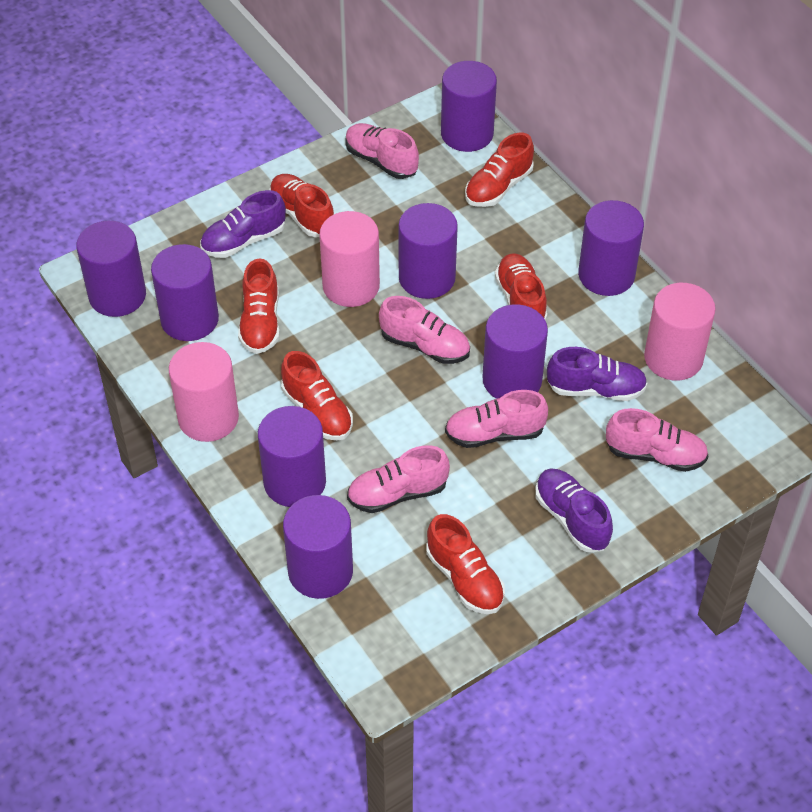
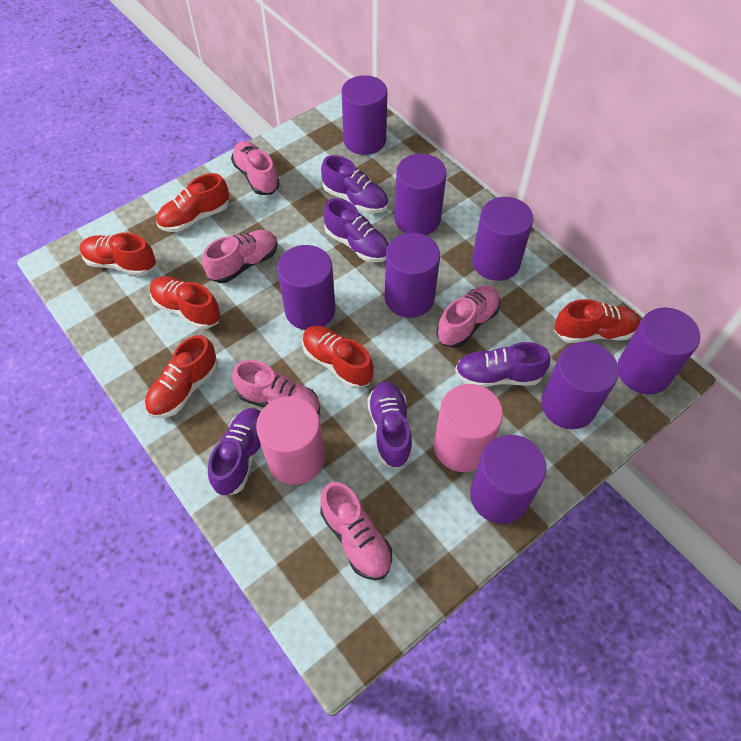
pink cylinder: [169,342,239,442] [319,211,380,307] [644,283,716,381] = 3 -> [256,396,325,485] [434,384,503,472] = 2
purple shoe: [200,190,286,258] [535,468,613,552] [547,347,648,401] = 3 -> [208,408,261,496] [321,155,388,214] [323,198,389,262] [367,381,413,469] [455,342,550,387] = 5

